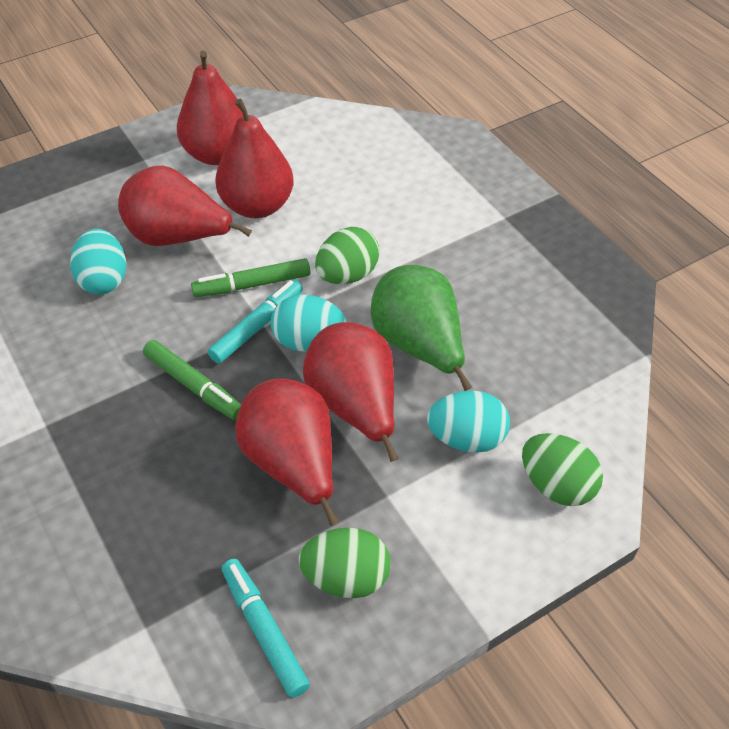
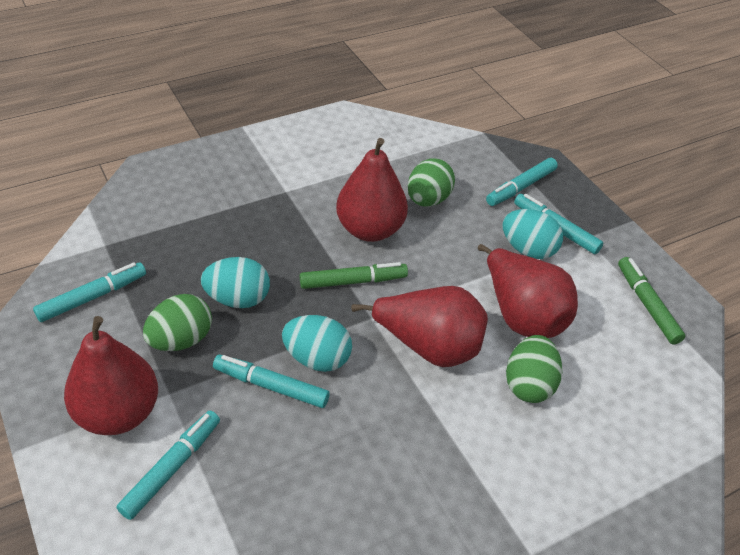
green pear: [371,265,472,391] = 1 -> none = 0
red pear: [118,165,252,246] [177,50,243,165] [215,99,294,218] [236,378,339,526] [303,322,399,462] = 5 -> [64,316,158,435] [336,138,408,242] [351,286,488,367] [478,244,578,338] = 4
turquoise marker: [208,279,303,364] [222,559,310,698] = 2 -> [33,262,146,322] [117,410,220,520] [213,354,330,408] [486,158,558,206] [514,194,603,254] = 5

